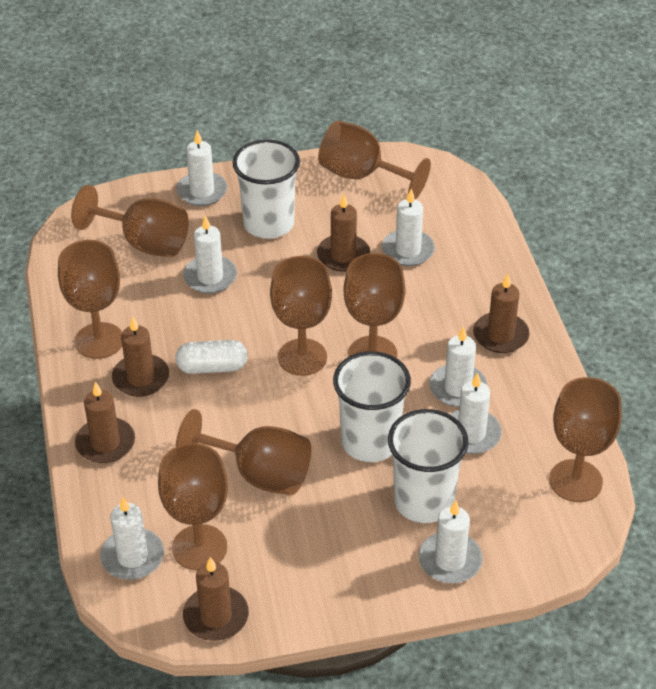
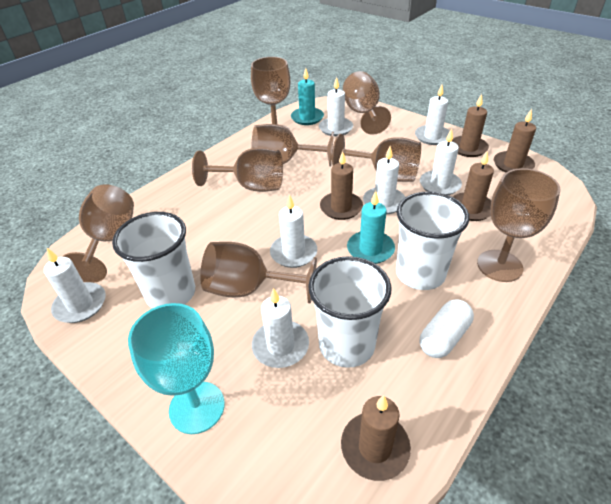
turquoise candle: none = 0 -> [291,68,324,125] [347,191,395,264] = 2
turquoise goblet: none = 0 -> [128,303,225,434] = 1

